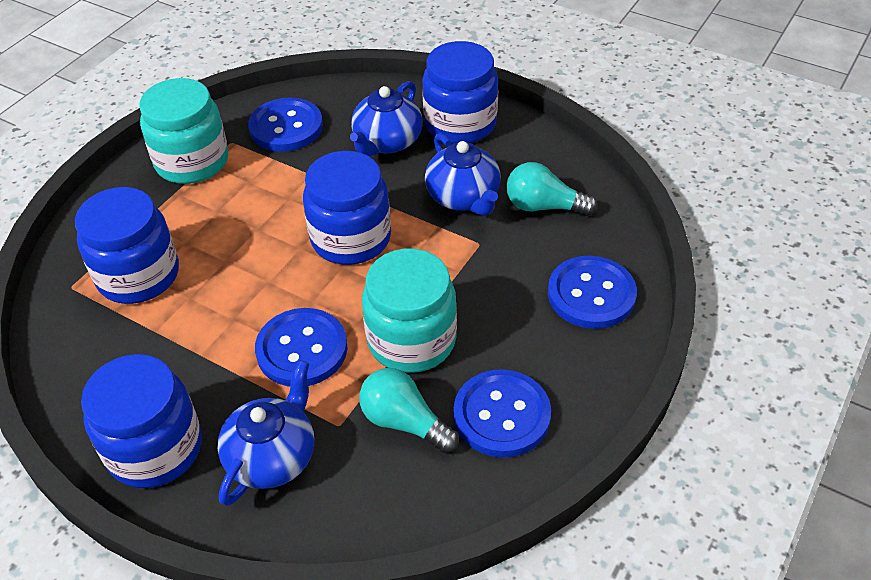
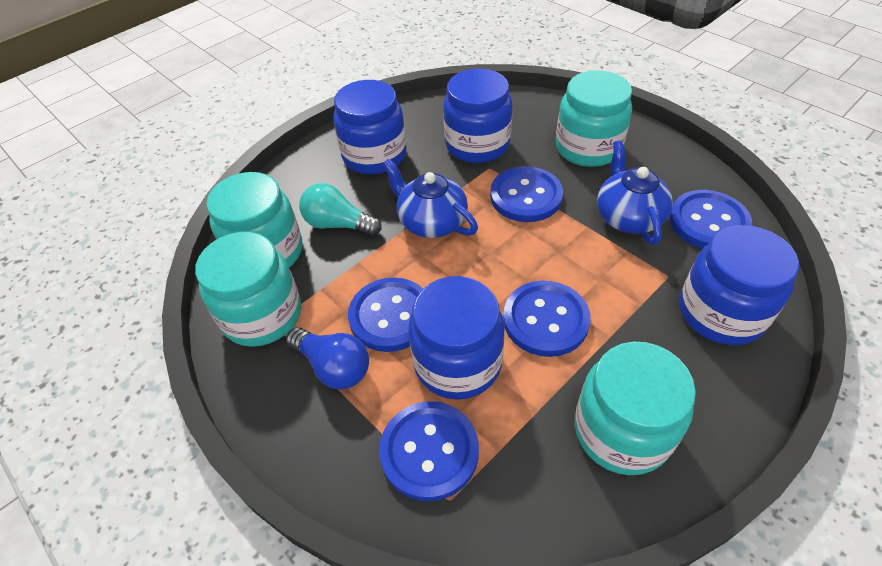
blue button: [248,98,323,152] [255,308,347,387] [454,369,551,458] [548,256,637,329] = 4 -> [348,277,423,352] [379,401,479,501] [490,166,563,222] [503,281,591,357] [669,190,752,249] = 5
blue light bulb: none = 0 -> [286,327,369,390] = 1
blue teapot: [217,360,314,506] [350,81,423,157] [425,133,501,216] = 3 -> [383,159,478,238] [597,140,673,245] = 2
turquoise jar: [139,78,228,184] [362,249,457,373] = 2 -> [195,232,301,347] [206,172,303,268] [556,70,632,167] [574,342,696,475] = 4
turquoise light bulb: [359,368,459,453] [506,162,598,216] = 2 -> [299,183,381,236] = 1

